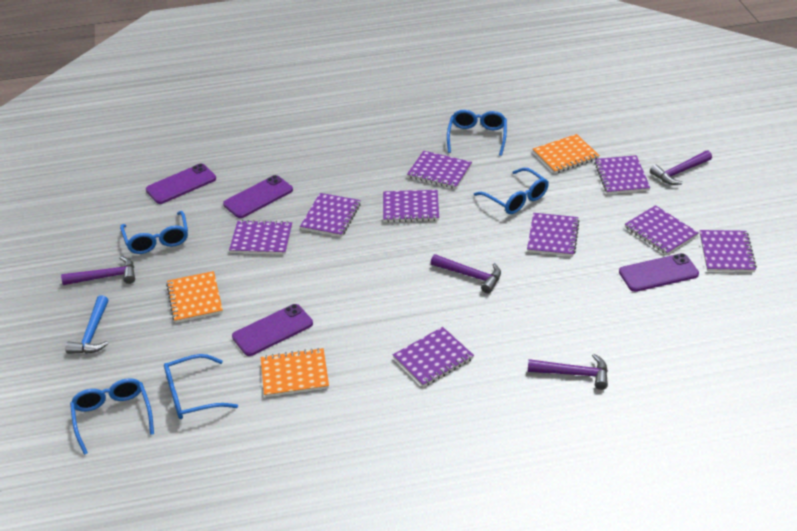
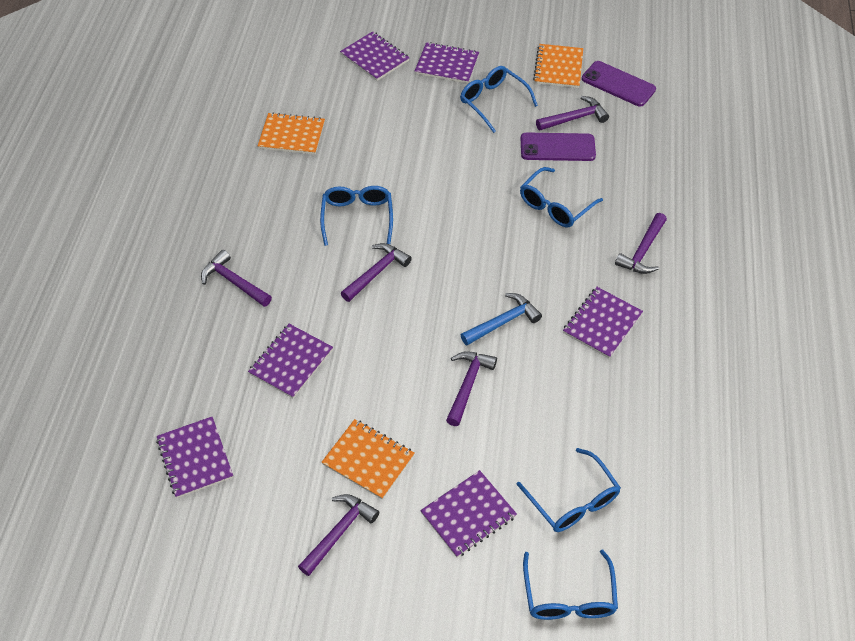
purple hammer: [61,256,135,285] [431,254,501,294] [528,354,608,390] [650,150,712,185] = 4 -> [201,250,272,307] [298,494,379,576] [341,243,412,302] [446,351,497,426] [536,96,609,130] [615,213,667,274] = 6
purple notebook: [229,220,292,255] [300,193,361,237] [383,190,439,222] [393,327,474,387] [407,151,472,189] [527,213,580,257] [594,155,650,194] [625,205,699,255] [700,230,757,272] = 9 -> [156,417,233,498] [248,324,333,398] [340,31,410,81] [415,42,479,84] [420,470,517,557] [563,287,643,358] = 6
purple phone: [146,164,216,204] [223,175,293,218] [232,304,313,356] [619,253,699,292] = 4 -> [521,132,596,161] [582,61,656,107] = 2

